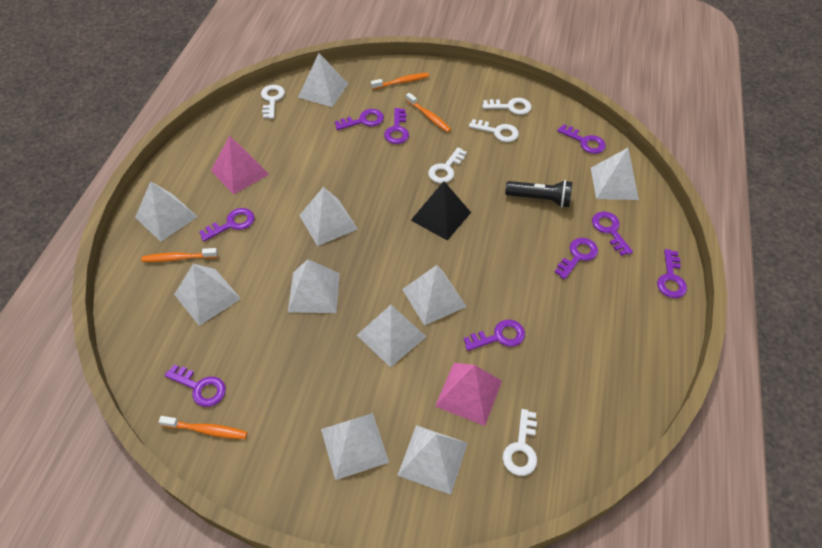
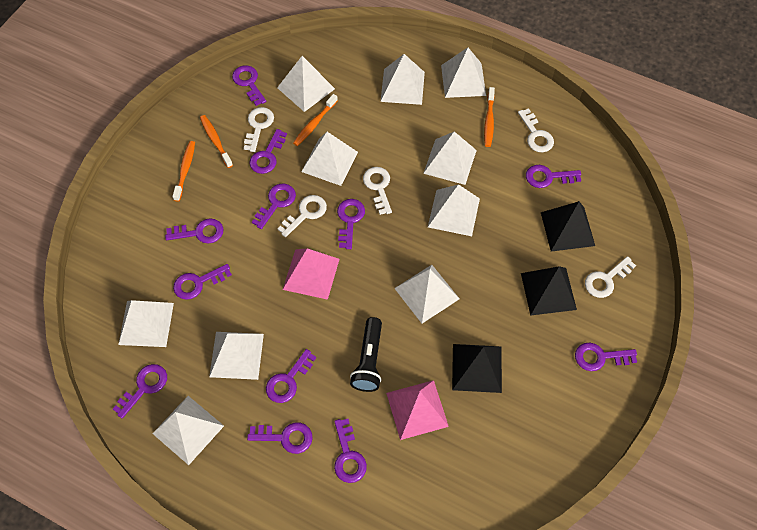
black pyramid: [411,181,471,241] = 1 -> [452,344,502,393] [521,266,577,316] [541,201,595,252] = 3
purple key: [165,364,226,407] [199,208,254,241] [335,109,384,130] [384,108,409,144] [463,320,525,351] [554,238,598,279] [557,124,606,154] [592,212,633,256] [657,249,687,298] = 9 -> [113,364,167,418] [165,218,223,244] [173,264,232,300] [232,65,266,106] [247,422,313,454] [249,129,287,174] [252,184,296,229] [266,349,316,403] [334,419,367,483] [337,199,365,249] [526,165,581,188] [575,343,637,371] = 12

